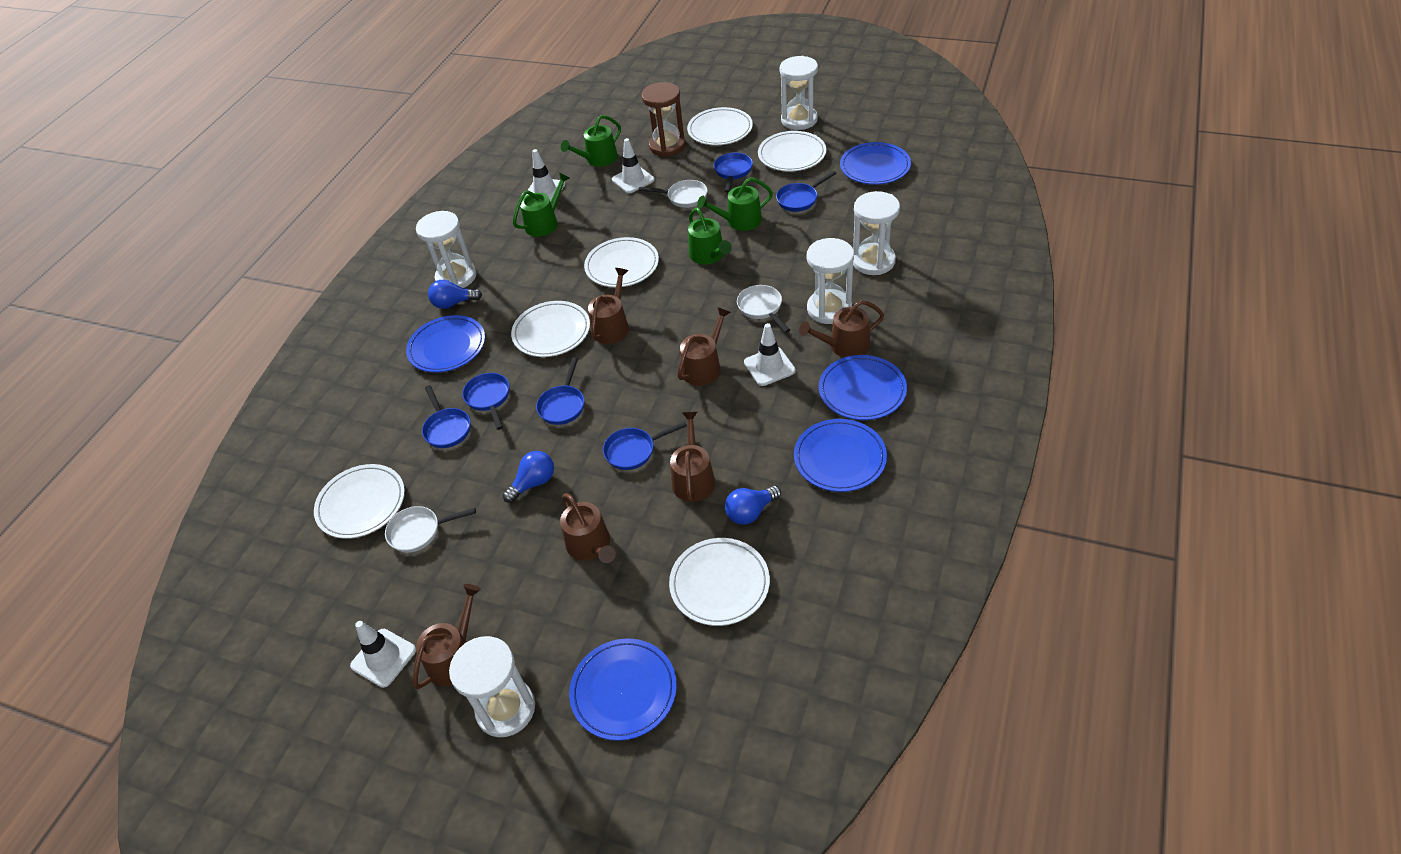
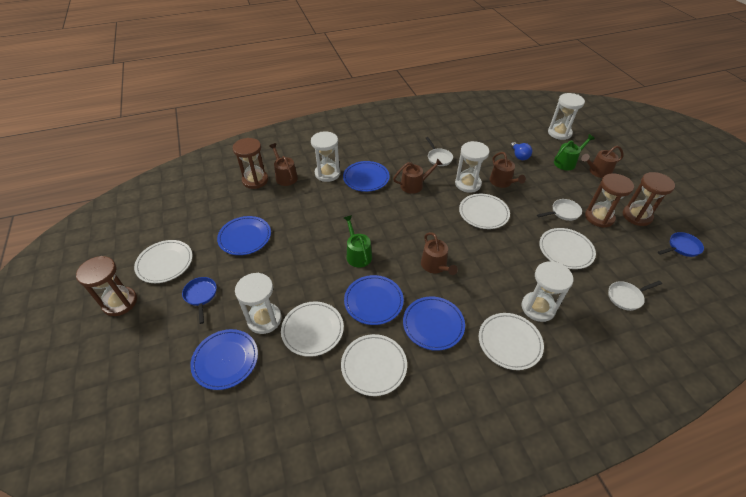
blue light bulb: [428,280,482,309] [503,451,554,503] [725,486,781,525] = 3 -> [510,142,532,160] = 1
blue pan: [422,385,470,448] [462,373,509,430] [536,357,584,425] [603,421,687,470] [714,152,753,193] [776,171,837,212] = 6 -> [182,277,217,324] [658,232,704,257] = 2
brown hourglass: [641,82,686,157] = 1 -> [76,256,137,316] [233,138,268,189] [585,173,634,228] [623,172,675,226] = 4
brown watering can: [413,584,481,689] [560,493,616,563] [588,268,629,344] [670,412,715,502] [677,307,731,386] [799,300,884,357] = 6 -> [269,143,298,186] [393,158,443,194] [421,232,458,275] [489,152,526,188] [581,145,624,178] = 5
green watering can: [513,172,570,237] [561,115,621,167] [688,208,732,264] [697,177,773,231] = 4 -> [344,215,372,268] [554,134,595,171] = 2
white traffic cone: [350,621,416,688] [525,149,565,202] [612,138,655,194] [744,323,796,386] = 4 -> none = 0

